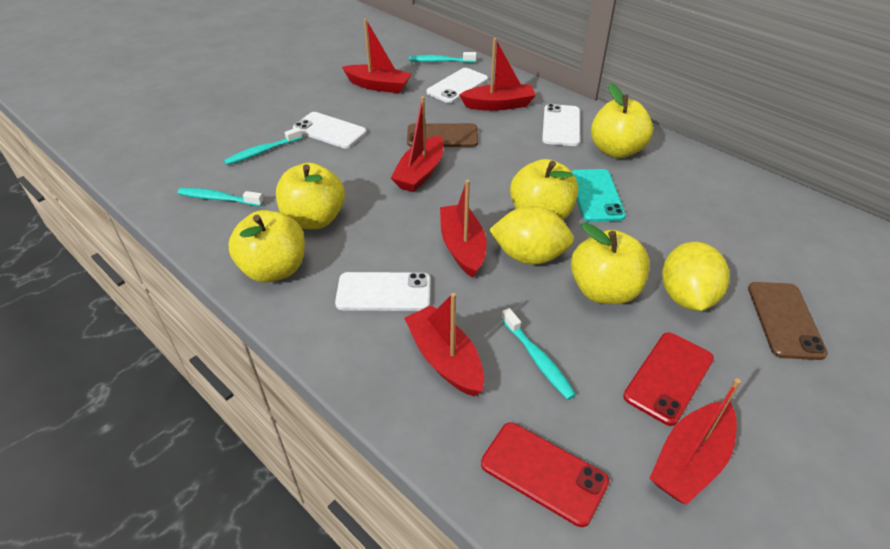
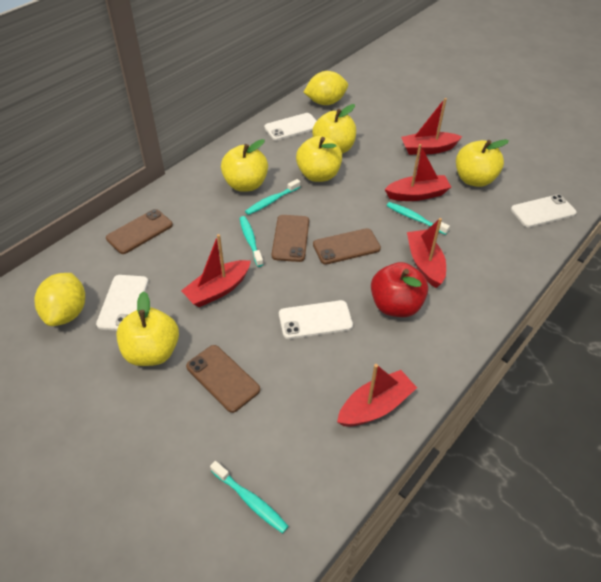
brown phone: [407,123,478,147] [748,282,828,360] = 2 -> [106,209,173,254] [186,345,260,413] [272,215,309,262] [313,228,381,265] = 4
red apple: none = 0 -> [371,262,428,317] = 1
red boat: [342,19,411,93] [391,96,444,192] [404,293,484,396] [440,180,486,278] [459,38,536,111] [650,378,741,505] = 6 -> [181,234,251,307] [337,364,417,427] [384,144,451,201] [401,98,462,155] [407,218,446,288] = 5
red phone: [481,422,609,527] [623,332,714,426] = 2 -> none = 0
turquoise phone: [571,169,626,222] = 1 -> none = 0

